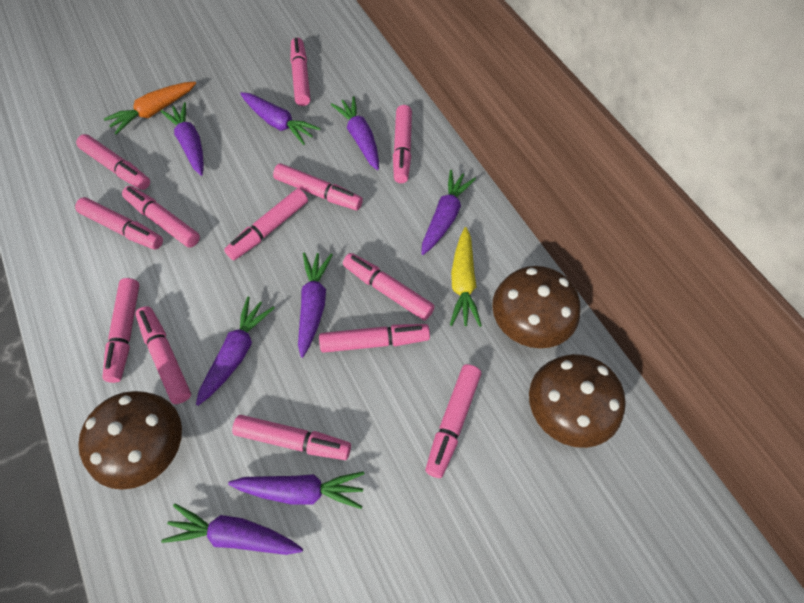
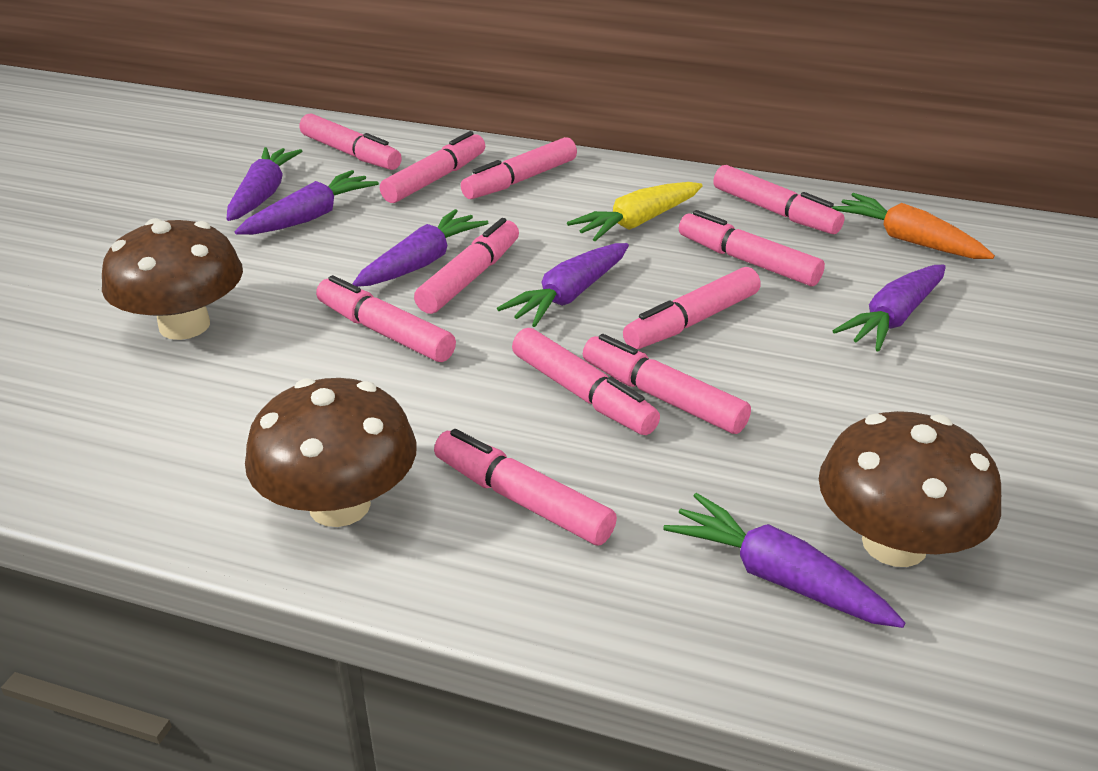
pink marker: [75,197,163,249] [76,134,150,190] [102,278,139,383] [122,186,200,248] [135,306,191,404] [224,188,308,260] [232,415,351,460] [273,163,363,210] [290,38,310,106] [319,324,430,353] [343,253,435,320] [393,105,412,183] [425,364,481,478] = 13 -> [300,113,402,170] [316,275,456,362] [380,131,485,203] [414,218,519,314] [434,429,617,545] [461,137,577,199] [512,328,660,435] [583,334,751,434] [623,267,761,349] [679,210,825,286] [713,165,845,234] = 11
purple carrot: [161,102,204,176] [161,504,303,555] [196,297,274,406] [228,471,365,509] [240,92,321,145] [298,252,333,358] [331,96,379,170] [421,170,476,255] = 8 -> [227,147,302,221] [235,170,379,235] [353,209,488,287] [497,243,629,327] [663,493,906,628] [833,265,946,352] = 6

